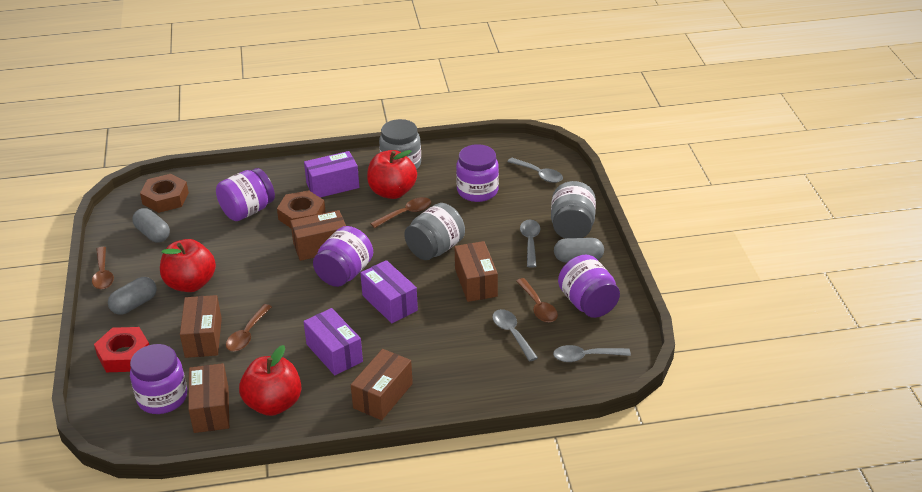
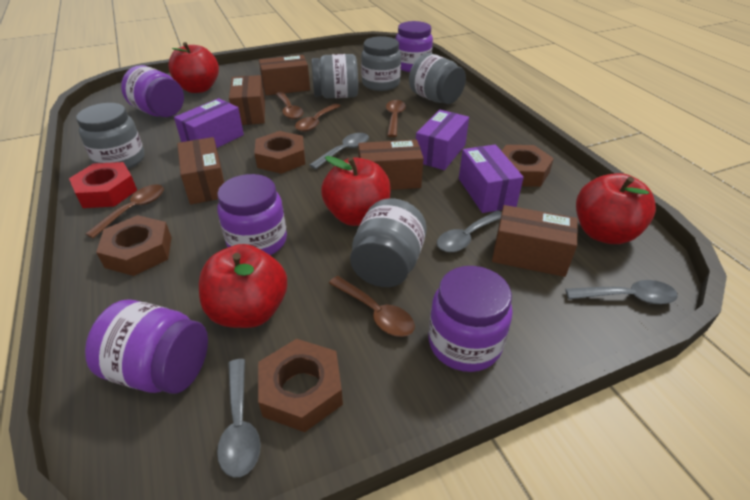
brown nut: [140,174,189,213] [277,191,326,228] = 2 -> [96,215,172,276] [254,131,305,174] [258,339,343,432] [502,145,554,187] = 4
brown spoon: [92,247,114,289] [226,304,272,351] [370,197,431,228] [516,278,558,322] = 4 -> [85,184,164,239] [276,92,303,119] [295,103,341,132] [329,276,415,337] [386,100,406,137] = 5
grey capsule: [108,277,157,315] [132,208,170,242] [554,238,604,263] = 3 -> none = 0
grey jar: [379,119,421,170] [404,203,465,260] [551,181,596,238] = 3 -> [76,103,144,169] [312,54,358,98] [350,198,427,287] [361,36,401,91] [409,53,466,104] = 5
red apple: [160,239,216,292] [239,345,302,416] [367,150,417,199] = 3 -> [168,42,219,93] [199,244,287,328] [321,156,391,226] [576,173,656,244] = 4

